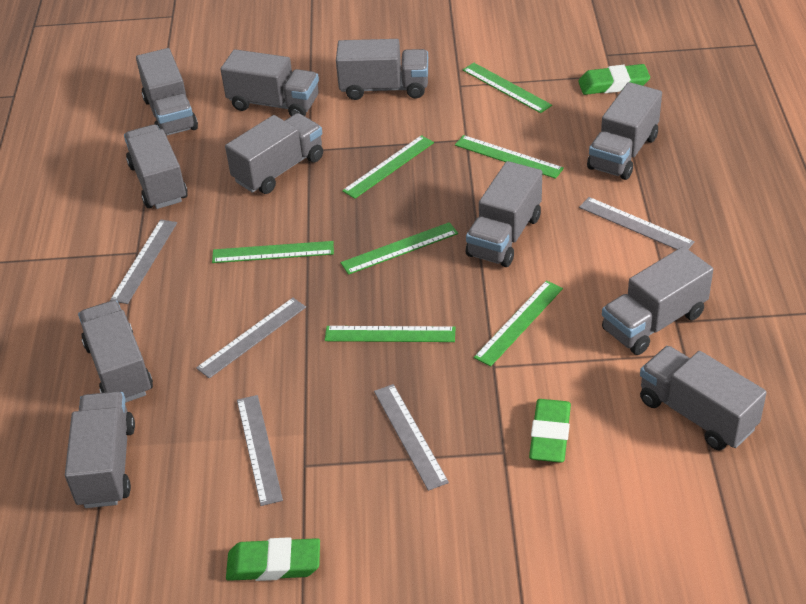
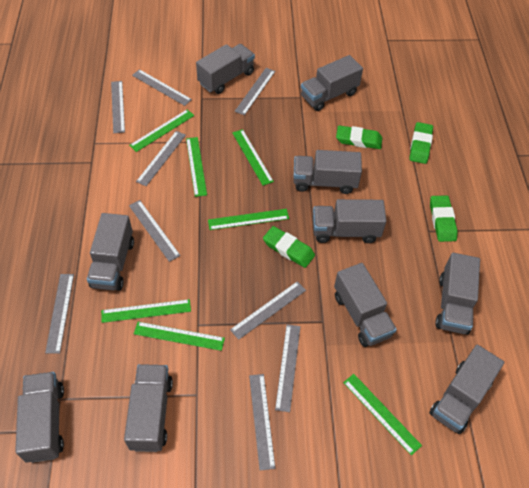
green eraser: [226,537,320,581] [529,399,571,463] [578,64,650,95] = 3 -> [263,226,315,268] [336,125,382,149] [409,122,433,164] [430,195,458,242] = 4
grey ruler: [110,219,177,304] [196,298,306,378] [237,395,283,506] [374,384,449,491] [579,197,695,250] = 5 -> [45,274,74,354] [111,81,125,133] [129,200,181,262] [132,69,192,106] [136,131,186,186] [230,281,306,340] [235,68,275,115] [249,374,275,471] [275,324,300,412] = 9
grey truck: [65,391,135,508] [78,300,153,403] [124,124,188,209] [136,48,198,135] [220,49,319,116] [225,113,323,194] [336,39,428,100] [466,161,542,267] [587,82,662,180] [602,247,713,355] [640,346,767,450] = 11 -> [15,372,64,463] [87,213,134,291] [124,364,173,452] [196,44,255,94] [293,150,362,194] [301,55,363,111] [313,199,386,243] [334,263,397,347] [429,345,504,434] [435,253,480,335] = 10

